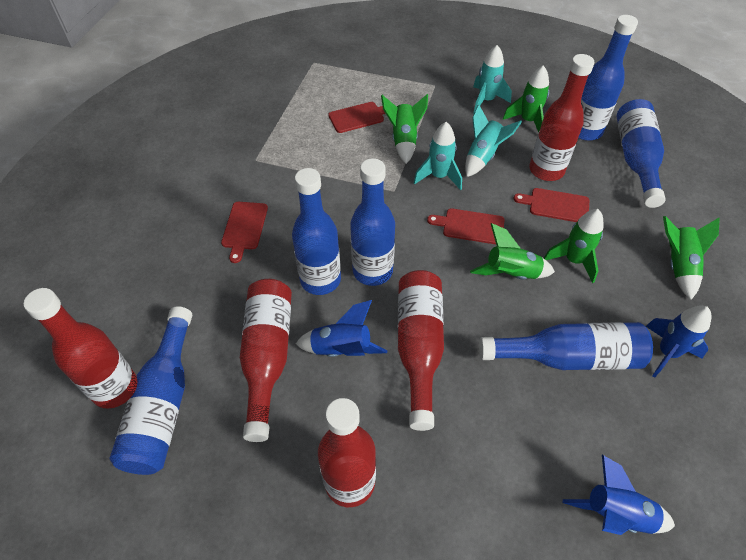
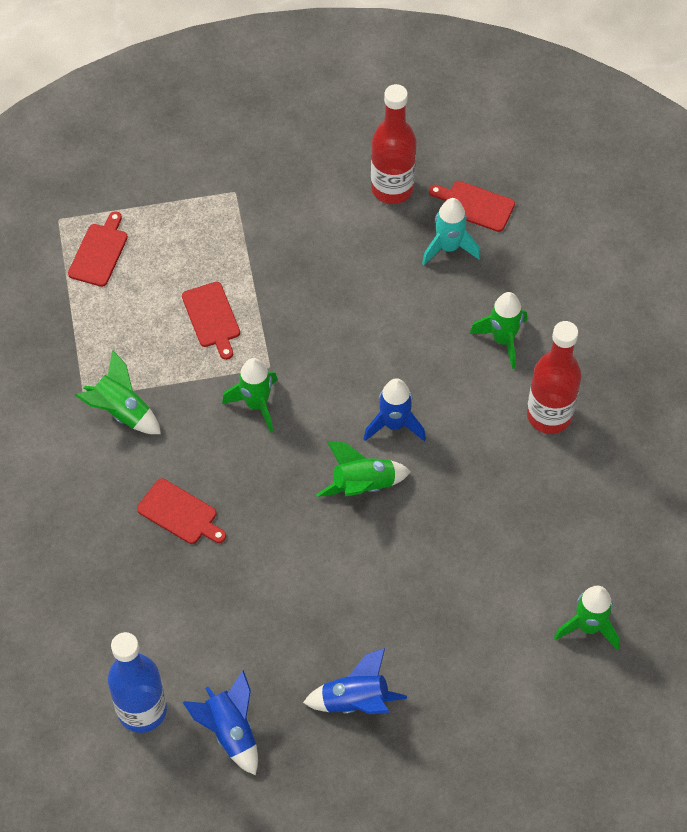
blue bottle: [109,306,192,475] [292,168,341,295] [350,158,395,286] [479,322,653,370] [578,15,638,141] [616,99,665,208] = 6 -> [108,632,167,733] = 1
red bottle: [24,288,136,409] [240,279,292,442] [318,398,376,507] [398,270,444,431] [529,54,594,181] = 5 -> [371,84,416,204] [527,321,581,434] = 2
turquoise rocket: [413,122,462,190] [465,104,522,177] [473,45,512,114] = 3 -> [422,198,480,265] = 1

